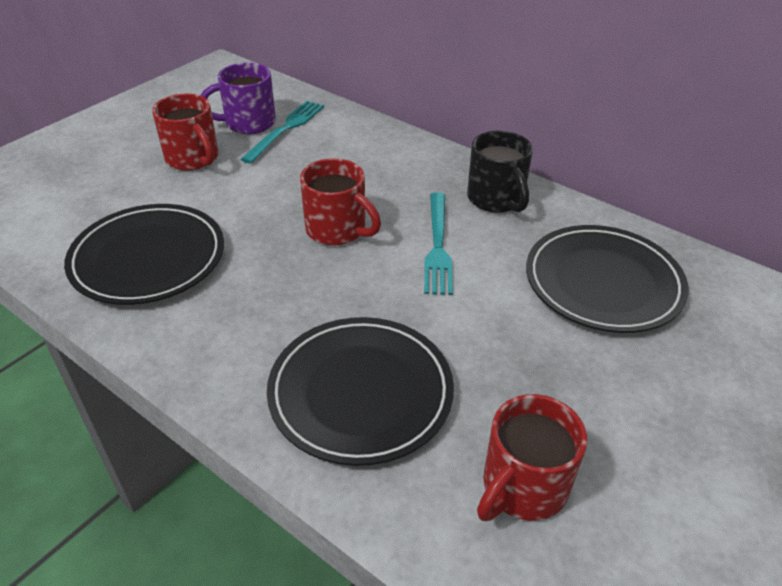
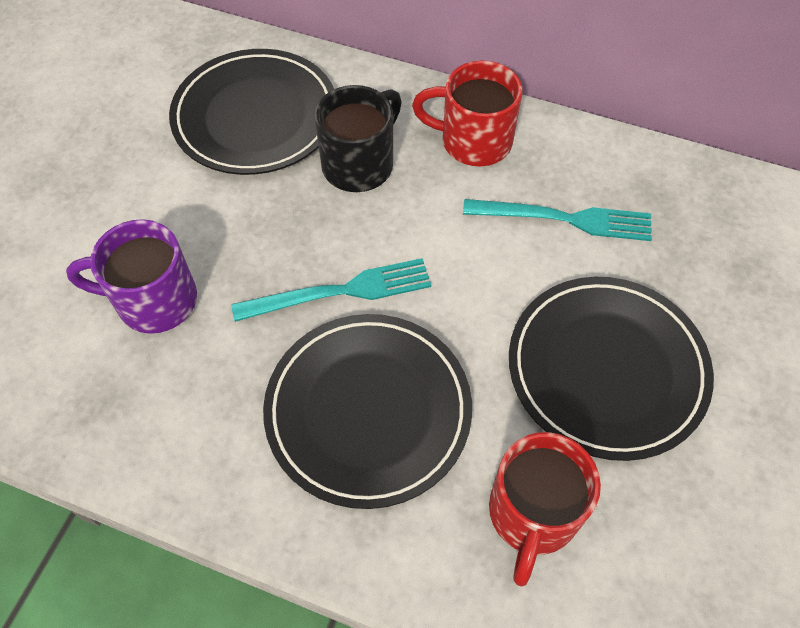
red mug: [152,93,218,171] [300,158,381,246] [477,394,587,521] = 3 -> [412,60,522,166] [489,432,601,587] = 2

